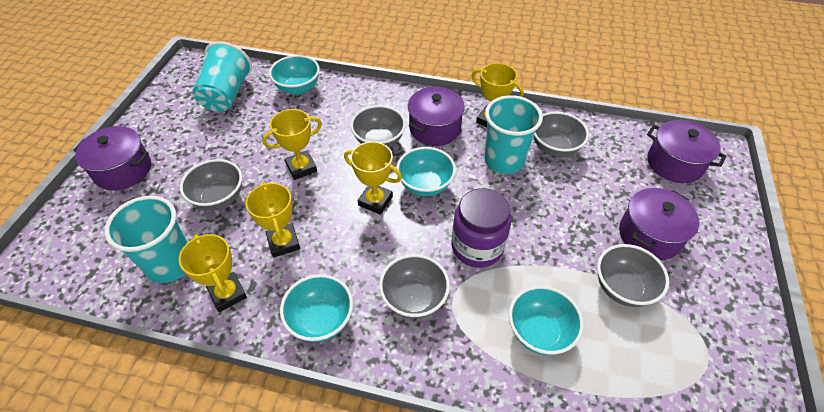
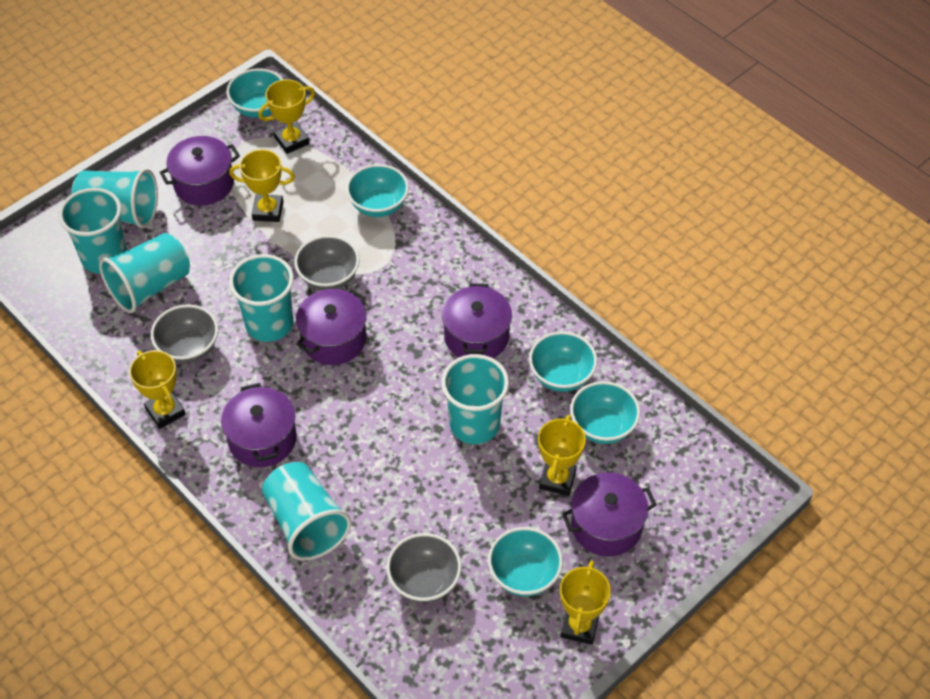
grey bowl: [180,159,242,210] [350,105,406,148] [379,254,450,319] [534,112,589,157] [597,244,669,307] = 5 -> [151,304,218,364] [294,235,360,291] [386,533,461,603] = 3
purple jar: [451,188,511,268] = 1 -> none = 0
purple pot: [73,126,151,191] [408,87,465,146] [619,188,700,260] [647,120,726,183] = 4 -> [159,136,240,205] [221,383,297,467] [296,289,366,365] [442,283,512,358] [562,473,657,557] = 5
turquoise bowl: [269,55,320,95] [280,274,353,342] [397,147,456,196] [509,286,584,355] = 4 -> [226,68,283,118] [346,164,409,217] [488,527,563,596] [529,331,597,392] [570,381,640,444] = 5
turquoise cup: [104,196,188,283] [192,41,252,112] [484,95,543,174] = 3 -> [59,188,127,274] [71,168,158,228] [99,233,190,313] [229,254,294,342] [262,462,351,561] [441,354,509,444] = 6

